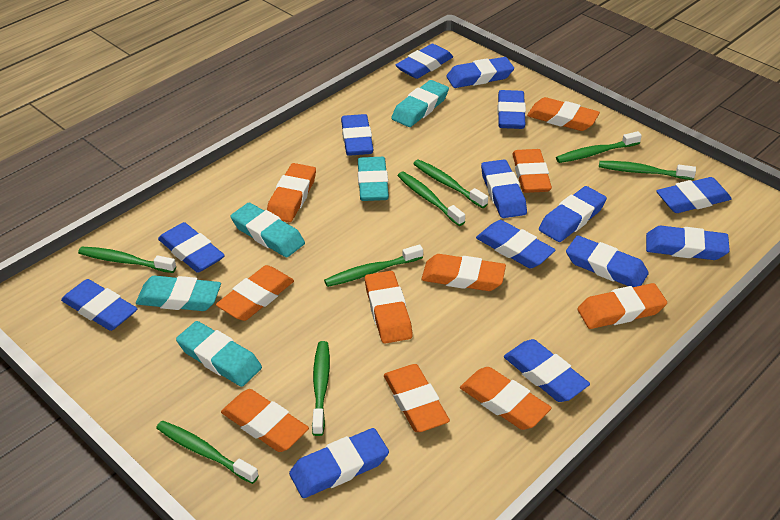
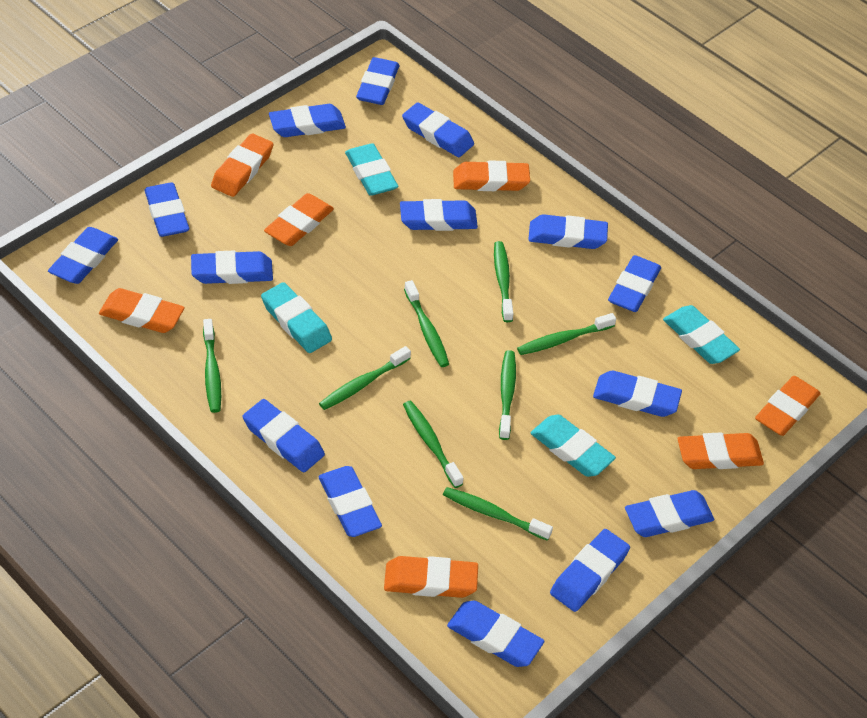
blue eraser: [61,279,137,331] [158,222,225,273] [289,428,389,498] [341,114,374,156] [396,44,453,79] [446,57,514,88] [476,220,555,268] [481,159,527,218] [497,90,526,129] [504,339,590,402] [539,186,607,242] [566,235,649,287] [646,226,730,260] [656,177,732,213] = 14 -> [48,227,118,284] [144,182,189,237] [191,251,273,284] [242,399,325,472] [269,104,346,137] [319,466,382,537] [356,57,399,105] [400,199,478,231] [402,102,474,157] [447,601,544,667] [528,214,608,249] [550,529,630,612] [593,371,682,417] [608,255,661,312] [625,490,714,537] = 15
orange eraser: [216,265,294,321] [221,389,309,452] [267,163,316,222] [365,271,413,343] [384,364,450,432] [422,254,506,291] [460,367,551,430] [512,149,552,193] [527,97,600,131] [577,283,667,329] = 10 -> [99,288,185,333] [211,133,273,197] [264,193,334,246] [384,556,478,598] [453,160,530,191] [678,432,764,469] [755,376,821,436] = 7
turquoise eraser: [136,276,221,311] [176,321,262,387] [231,203,305,257] [358,157,389,201] [391,80,449,127] = 5 -> [261,282,332,353] [345,143,398,196] [531,414,616,477] [663,305,740,364] = 4

